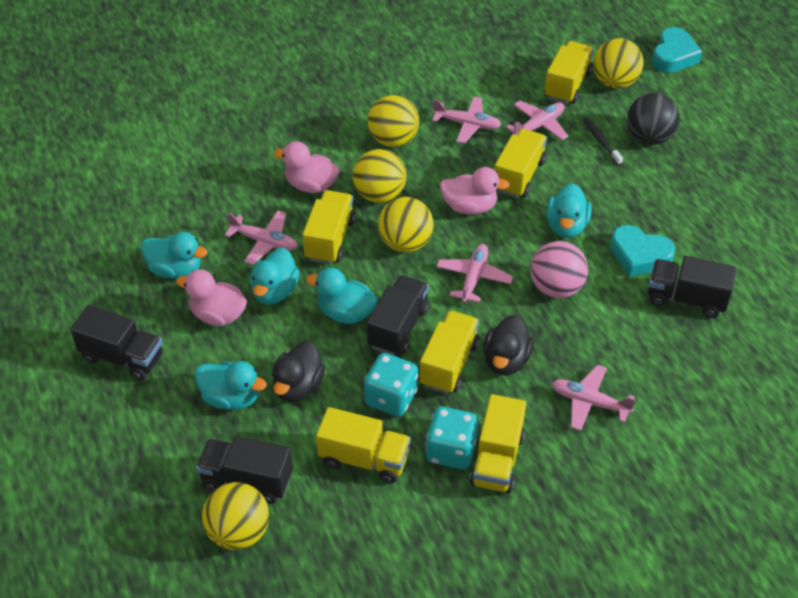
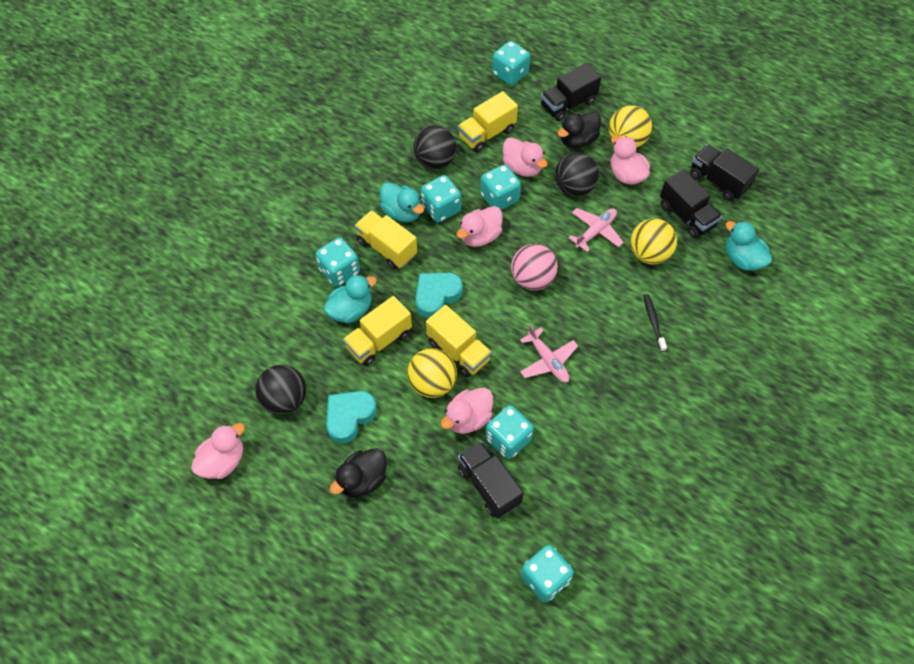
black ball: [627,93,679,145] = 1 -> [255,365,306,415] [413,126,456,169] [555,152,599,196] = 3
pink duck: [176,269,247,326] [274,141,340,193] [440,167,510,214] = 3 -> [191,423,245,479] [441,388,493,434] [456,206,503,247] [503,137,548,177] [611,136,650,185] = 5
pink plane: [225,210,298,265] [432,96,501,143] [437,244,513,303] [506,100,568,140] [552,365,636,431] = 5 -> [520,325,578,383] [569,208,624,252] = 2
turquoise dice: [364,353,418,417] [426,406,478,470] = 2 -> [316,237,360,287] [421,175,461,223] [480,164,521,210] [486,405,534,459] [492,41,530,86] [521,545,574,602] = 6
turquoise duck: [141,232,208,279] [195,361,267,410] [250,247,300,305] [306,268,378,324] [546,183,592,238] = 5 -> [323,275,377,323] [380,182,424,222] [725,221,772,271] = 3
yellow ball: [202,482,269,550] [353,149,406,203] [368,95,419,147] [378,197,434,253] [593,38,643,88] = 5 -> [407,348,457,398] [609,105,652,147] [630,218,677,264] = 3
yellow truck: [303,190,355,264] [316,407,411,483] [420,310,480,394] [470,394,526,493] [495,129,547,198] [544,41,594,104] = 6 -> [343,296,412,366] [354,210,417,270] [426,305,492,377] [458,91,518,152] = 4

